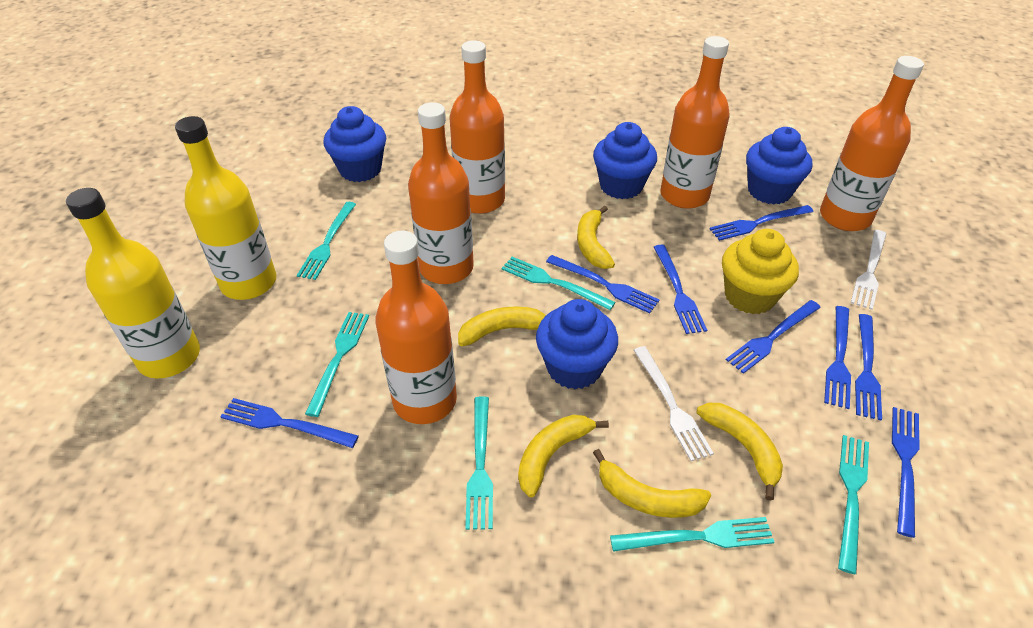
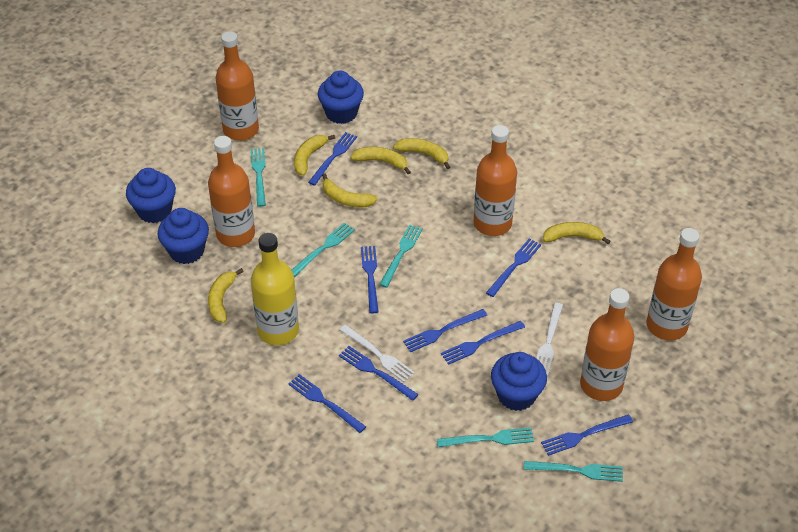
turquoise fork: [297,202,356,280] [305,312,369,417] [465,396,493,530] [501,257,616,310] [610,517,775,552] [838,435,869,574] = 6 -> [251,148,266,207] [291,223,355,277] [379,224,423,288] [437,428,534,447] [524,461,623,482] = 5
yellow banana: [458,306,546,346] [518,415,609,497] [577,205,615,269] [593,449,711,518] [697,403,783,501] = 5 -> [208,268,244,323] [294,135,335,176] [322,174,378,207] [350,147,411,174] [393,138,450,169] [543,222,611,244] = 6
yellow bottle: [66,188,200,378] [175,116,276,300] = 2 -> [251,233,299,345] = 1
yellow cupcake: [722,229,799,314] = 1 -> none = 0

